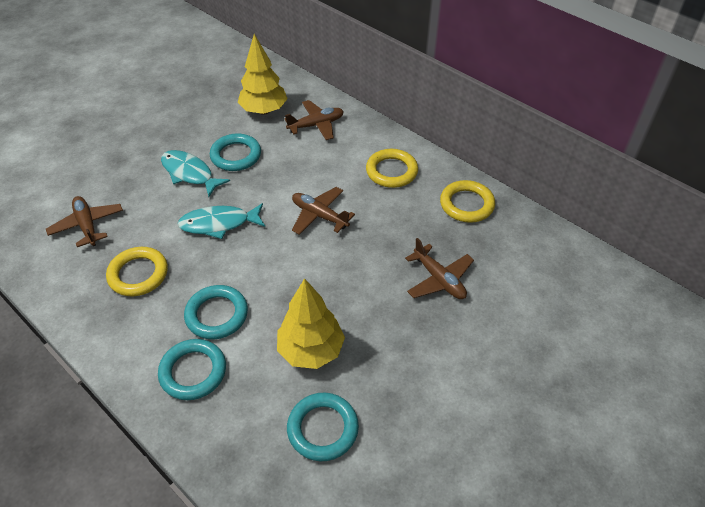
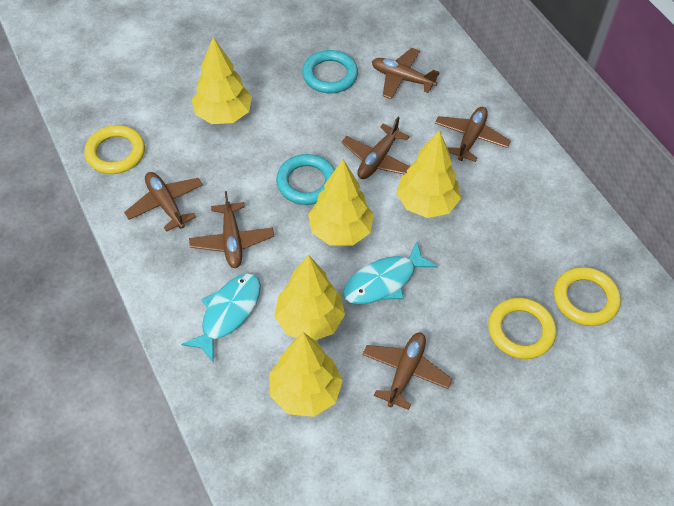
brown plane: [46,196,123,247] [284,100,344,140] [292,187,355,235] [405,238,474,299] = 4 -> [124,172,203,232] [189,191,274,268] [342,117,410,179] [362,333,452,410] [372,48,439,99] [435,107,511,162] = 6
turquoise ring: [158,339,226,400] [184,285,248,339] [210,134,261,171] [287,393,359,461] = 4 -> [276,154,335,205] [302,50,358,93] = 2
yellow tree: [237,34,288,115] [277,278,345,369] = 2 -> [192,37,252,124] [269,332,343,417] [274,255,345,340] [308,159,374,246] [396,130,461,218] = 5

